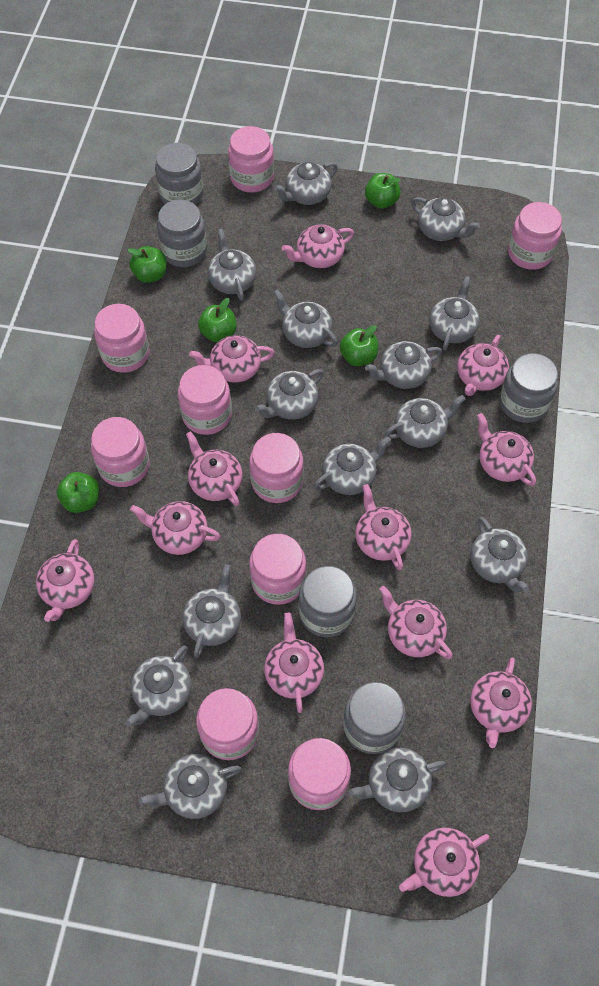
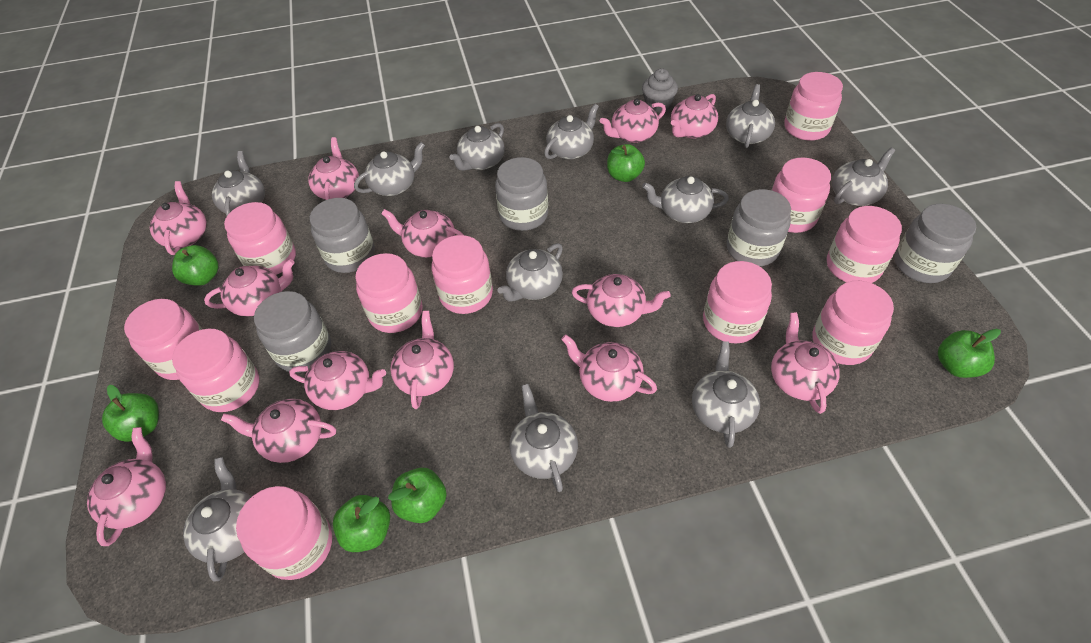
green apple: [57,472,99,513] [128,246,167,283] [198,298,236,342] [340,325,378,366] [365,173,401,209] = 5 -> [102,385,159,442] [172,245,218,286] [333,495,390,552] [388,468,447,523] [607,144,645,182] [938,329,1001,378] = 6
grey cupcake: none = 0 -> [642,68,678,113] = 1
grey teapot: [126,646,192,727] [139,754,241,819] [183,564,241,658] [208,229,257,301] [255,369,324,419] [273,290,338,348] [274,162,338,205] [314,436,391,495] [349,748,446,812] [365,341,442,389] [384,395,466,448] [411,197,480,241] [429,276,480,350] [470,517,529,592] = 14 -> [183,457,251,581] [212,151,265,216] [354,142,425,196] [449,123,505,171] [498,243,563,302] [509,384,578,492] [544,104,599,160] [642,176,729,223] [692,341,760,448] [726,84,775,148] [832,147,895,206] = 11
pink jar: [91,417,149,487] [94,304,149,373] [178,365,232,435] [196,688,259,760] [228,126,274,193] [249,433,304,503] [249,534,307,605] [288,738,351,810] [508,202,562,270] = 9 -> [124,299,202,380] [172,329,259,412] [224,202,296,275] [236,486,332,580] [355,253,423,333] [431,235,493,314] [703,261,772,344] [772,158,831,233] [784,72,843,141] [812,281,894,365] [827,206,902,283] = 11
pink teapot: [36,539,95,622] [130,501,221,555] [186,431,242,506] [189,335,274,383] [264,613,324,713] [282,224,354,268] [355,484,412,570] [379,586,453,659] [399,828,490,897] [457,335,509,396] [470,658,532,748] [477,413,536,486] = 12 -> [87,427,166,546] [150,181,207,255] [204,259,295,317] [221,399,336,463] [289,351,386,410] [308,137,359,200] [381,209,464,258] [390,311,454,409] [561,334,657,402] [572,274,671,327] [600,99,666,143] [671,94,718,139] [771,312,840,414] = 13

